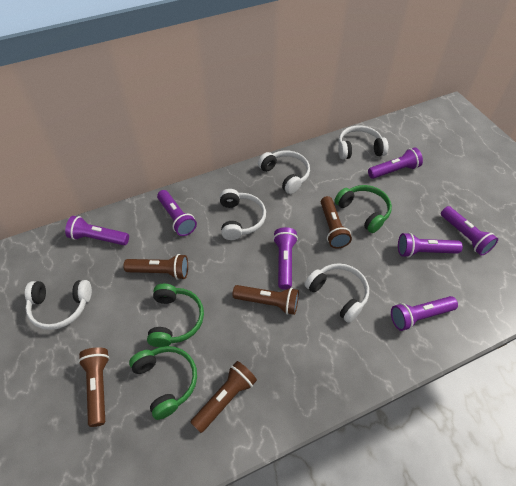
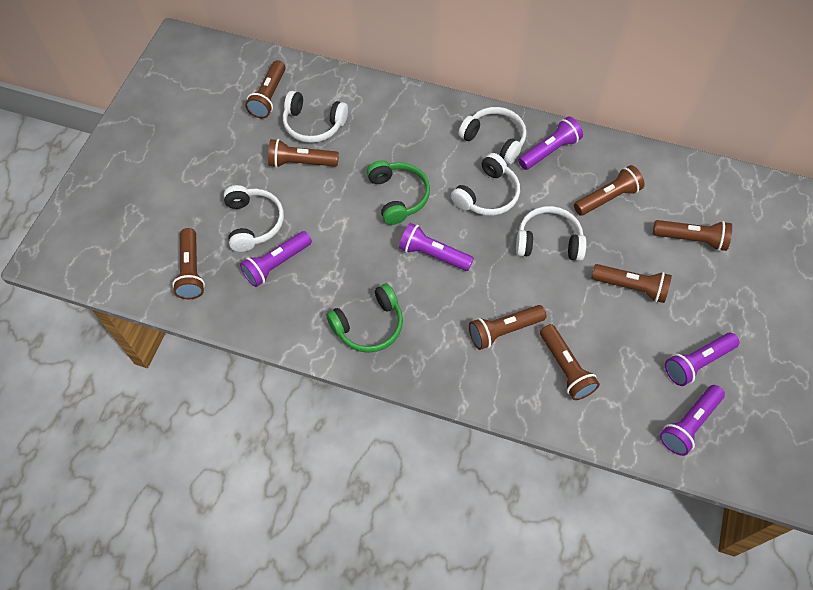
brown flashlight: [78,347,110,427] [123,254,188,280] [190,361,257,433] [232,285,299,315] [321,196,352,249] = 5 -> [172,228,205,299] [245,60,286,118] [268,139,339,168] [469,305,546,350] [540,324,600,400] [574,165,644,216] [592,264,672,303] [653,220,732,251] = 8
green headphones: [129,346,197,420] [147,284,204,347] [335,185,392,233] = 3 -> [326,283,403,353] [367,160,430,225] = 2
purple flashlight: [65,216,129,245] [157,190,197,236] [273,227,298,290] [368,147,423,179] [391,296,458,331] [398,233,463,258] [441,206,498,256] = 7 -> [240,231,312,287] [399,223,474,271] [518,117,583,170] [660,385,725,456] [665,333,740,386] = 5

